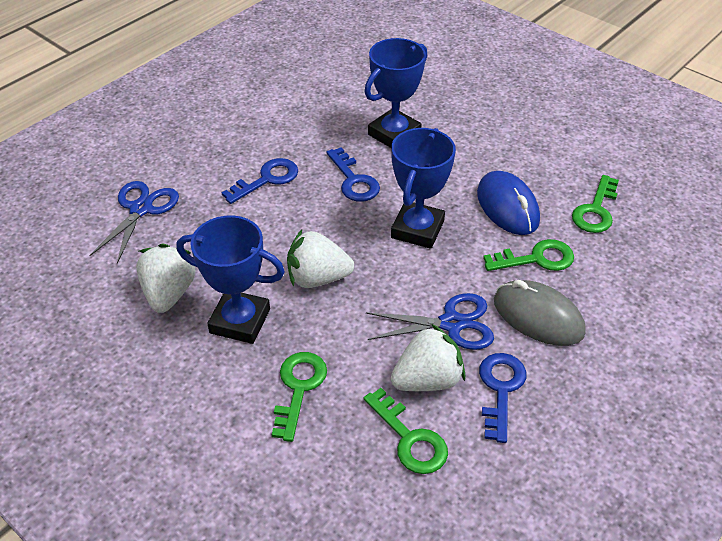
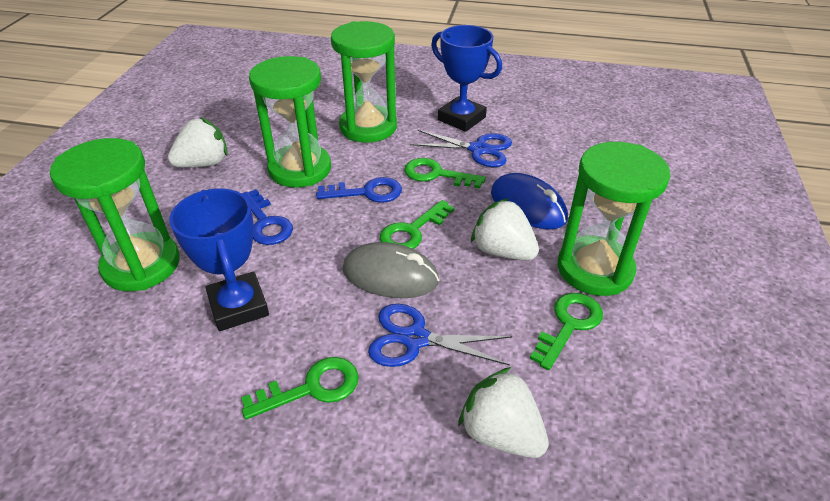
blue key: [221,158,298,204] [326,147,380,202] [479,353,526,443] = 3 -> [241,189,293,245] [316,177,402,203] = 2
blue trophy: [177,215,285,344] [364,38,427,148] [391,128,456,249] = 3 -> [169,188,269,331] [431,25,502,132] = 2
green hourglass: none = 0 -> [50,138,180,291] [249,56,331,188] [331,21,397,142] [557,142,670,296] = 4

